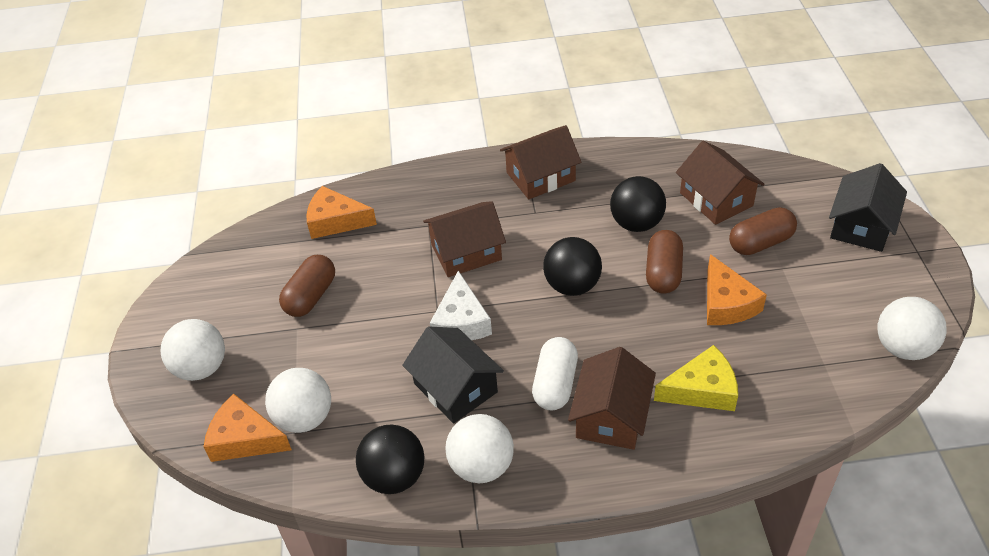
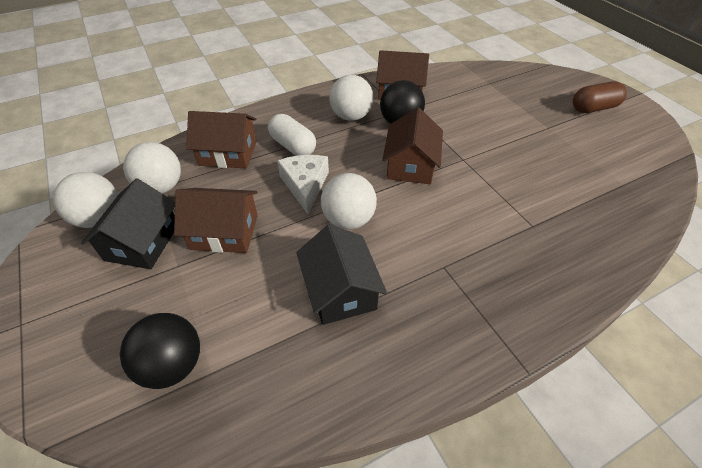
black ball: [356,425,425,494] [543,237,602,296] [610,176,666,232] = 3 -> [120,313,200,389] [380,80,425,124] = 2
brown capsule: [279,255,335,317] [646,230,683,294] [729,207,797,255] = 3 -> [573,81,627,113] = 1
orange cheese: [203,394,292,462] [306,186,377,239] [707,254,767,325] = 3 -> none = 0
yellow cheese: [654,345,738,411] = 1 -> none = 0

